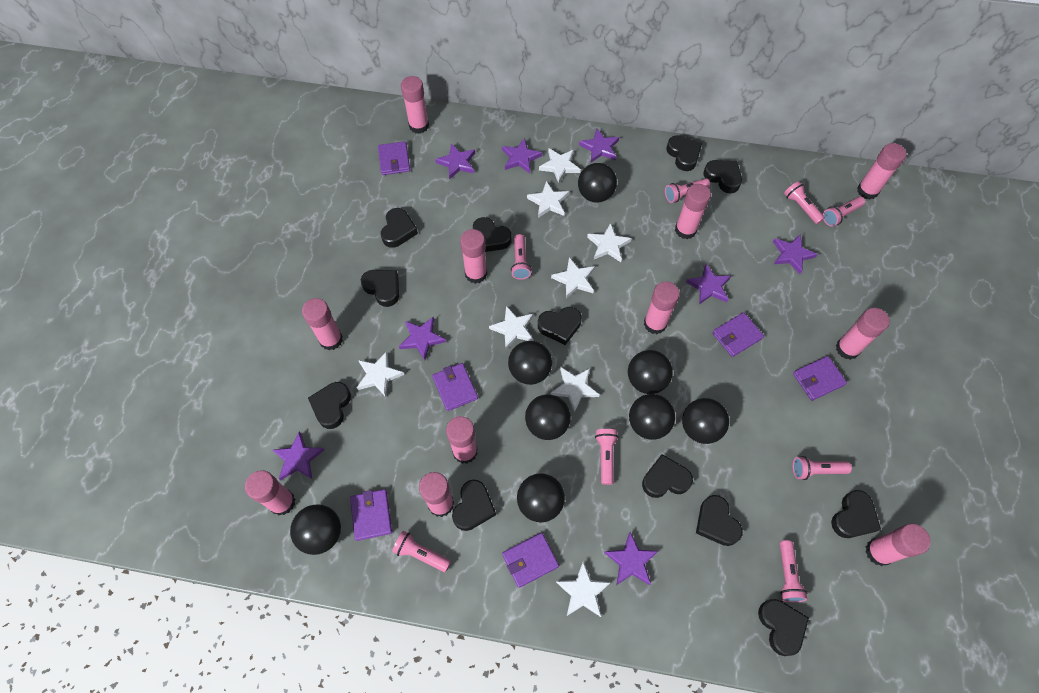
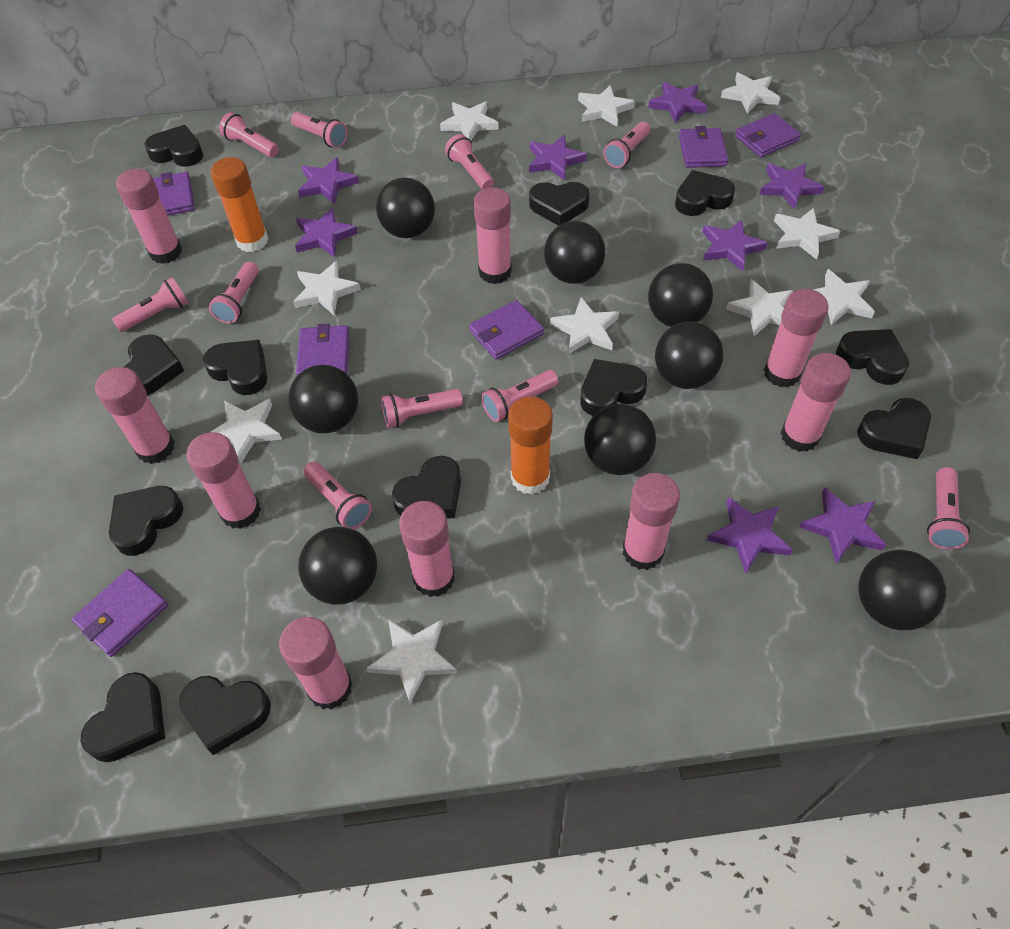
orange glue stick: none = 0 -> [210,157,268,252] [508,396,553,495] = 2
pink flashlight: [392,531,451,572] [511,234,532,280] [595,429,618,485] [665,178,710,203] [780,540,807,602] [784,181,825,224] [793,456,852,480] [823,196,865,227] = 8 -> [112,277,189,332] [209,262,259,324] [219,112,279,157] [291,112,347,148] [303,462,372,529] [381,389,463,428] [445,134,494,189] [481,370,558,422] [603,122,650,168] [927,467,970,550] = 10
pink glue stick: [245,470,296,515] [302,298,343,350] [401,76,429,134] [419,472,454,517] [446,416,478,464] [460,229,487,284] [644,281,680,334] [675,184,711,239] [836,308,890,360] [857,143,906,200] [866,524,931,566] = 11 -> [95,367,175,464] [116,169,182,264] [186,432,261,529] [279,617,352,710] [399,501,455,597] [474,187,512,284] [623,473,680,570] [764,289,828,388] [781,353,851,452] = 9
white star: [357,351,404,397] [489,306,533,349] [527,181,569,218] [539,148,581,183] [551,257,595,299] [551,367,600,412] [556,562,611,617] [587,223,632,262] = 8 -> [211,399,282,463] [293,261,361,315] [367,619,457,704] [440,101,499,140] [550,297,619,354] [578,85,635,127] [721,72,780,114] [726,279,793,336] [774,208,840,260] [813,269,875,325] = 10

